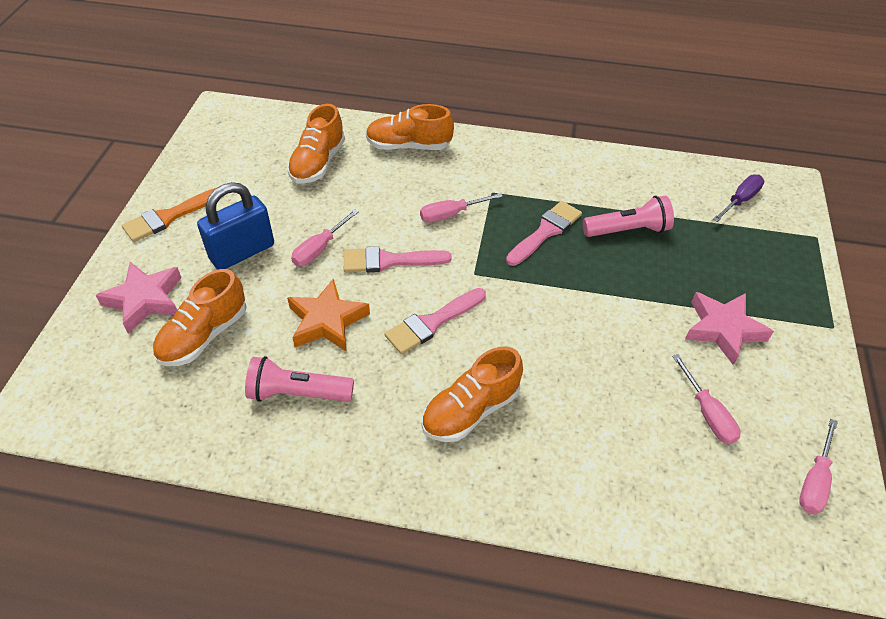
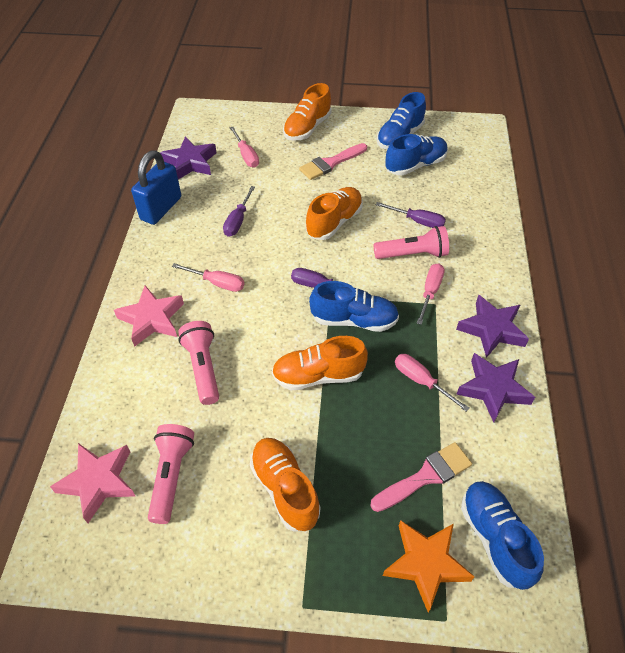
blue shoe: none = 0 -> [309,281,399,332] [377,92,426,149] [385,134,448,176] [461,481,544,590] = 4
orange brush: [122,188,216,242] = 1 -> none = 0
pink brush: [344,246,452,272] [385,288,486,354] [506,201,582,266] = 3 -> [299,143,367,180] [371,442,472,512] = 2
pink flashlight: [245,356,354,402] [583,195,674,237] = 2 -> [148,424,194,524] [178,321,219,405] [374,226,449,259] = 3
purple screwdriver: [713,175,764,222] = 1 -> [223,186,255,237] [291,268,367,292] [376,202,446,228] = 3
purple star: none = 0 -> [160,136,216,180] [456,295,529,358] [456,353,535,423] = 3

